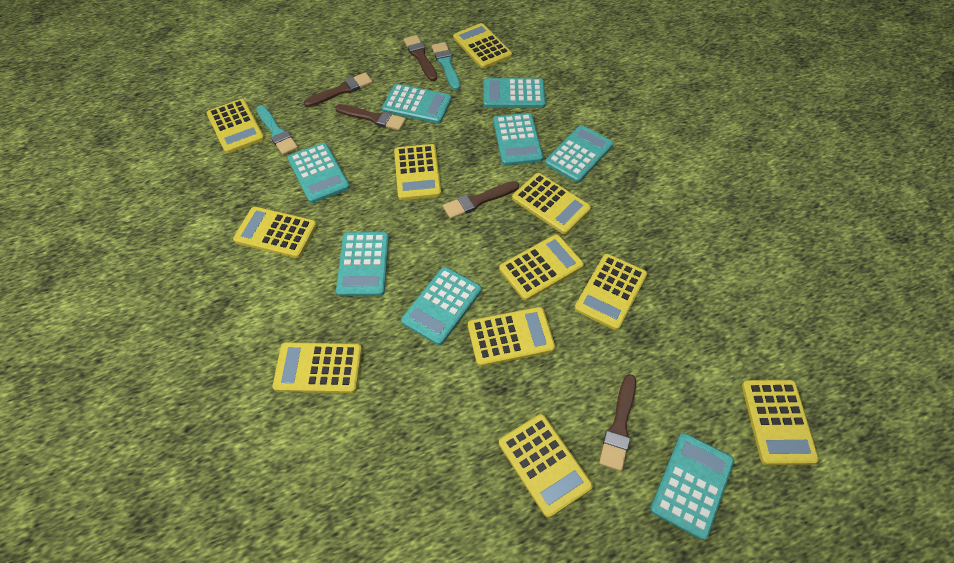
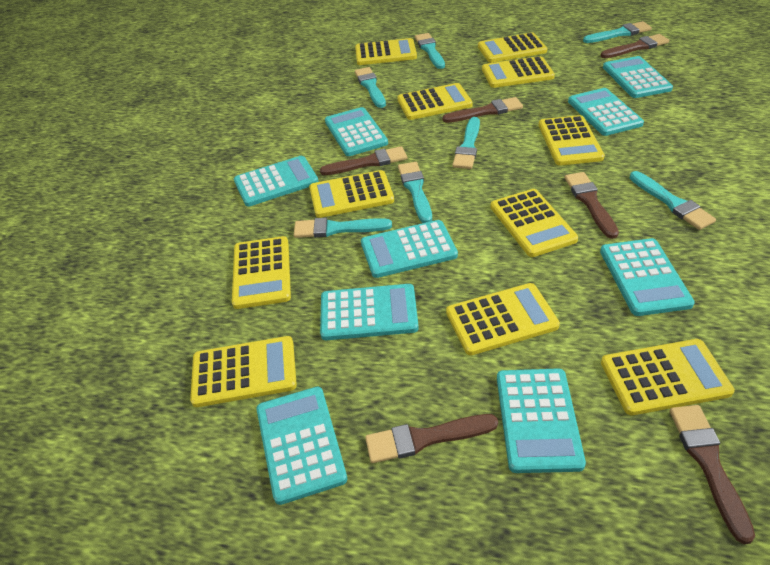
brown brush: [304,73,373,107] [335,104,406,131] [403,35,437,81] [443,181,519,219] [599,374,636,471] = 5 -> [320,146,407,175] [365,414,498,463] [442,97,523,123] [564,172,619,239] [600,34,669,58] [670,405,755,544] = 6
turquoise brush: [256,105,298,155] [432,42,460,90] = 2 -> [294,218,392,238] [355,67,386,108] [398,162,432,223] [415,33,445,69] [452,117,480,169] [583,21,652,43] [630,171,716,230] = 7
turquoise calculator: [287,143,350,203] [336,232,389,296] [382,84,452,124] [401,267,481,345] [483,78,545,108] [493,113,543,166] [545,125,613,183] [650,433,734,540] = 8 -> [234,156,319,207] [257,387,347,505] [320,284,419,340] [325,107,388,156] [361,220,458,278] [497,368,586,473] [568,88,644,136] [600,238,695,316] [603,56,673,98] = 9

